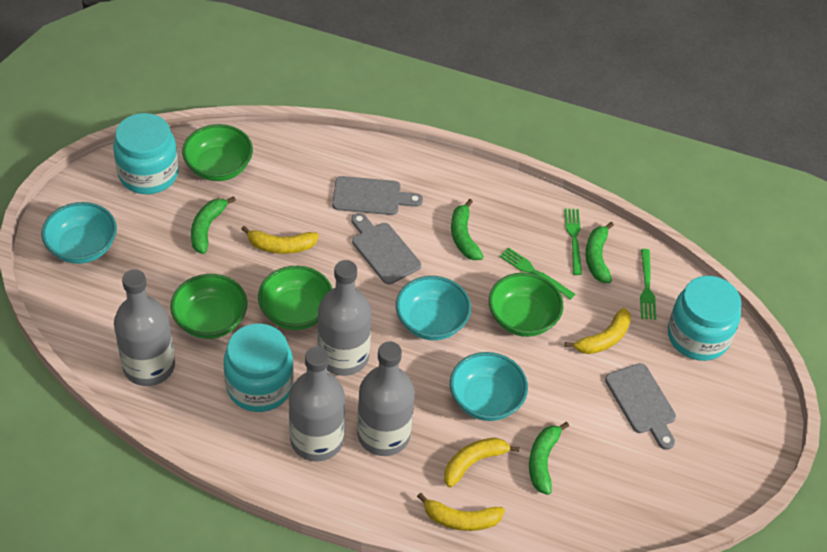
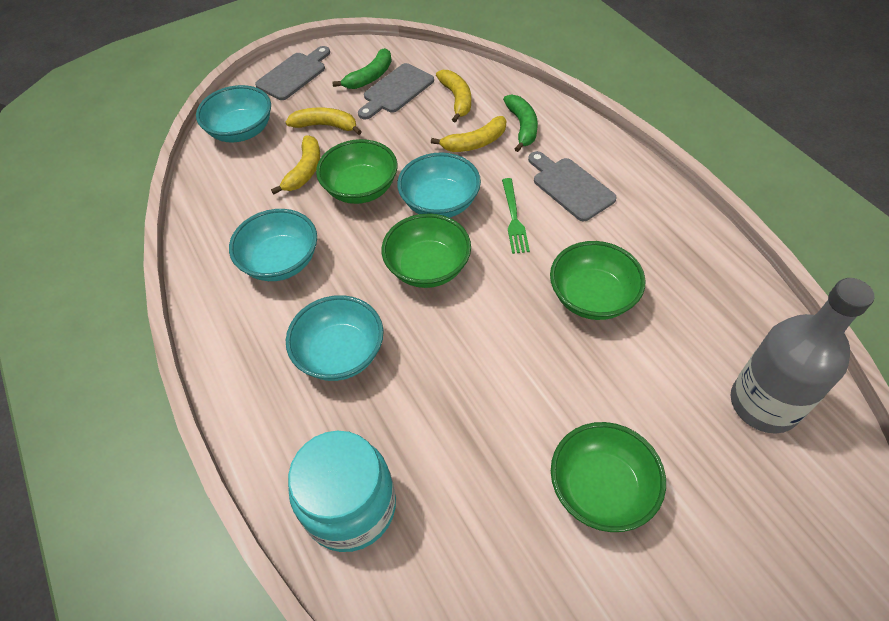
green banana: [191,196,236,254] [451,199,484,260] [529,422,569,495] [586,222,614,283] = 4 -> [332,48,392,89] [503,95,538,152] = 2
green fork: [499,247,575,300] [564,209,582,275] [640,249,656,320] = 3 -> [502,178,530,254] = 1
grey bottle: [114,269,175,386] [289,346,345,461] [318,260,372,376] [357,341,415,456] = 4 -> [730,278,875,434] = 1
turquoise bowl: [42,202,117,264] [396,276,471,340] [450,352,528,421] = 3 -> [196,85,271,143] [229,209,317,281] [286,295,384,381] [397,152,481,218] = 4
turquoise jar: [113,113,179,194] [224,323,294,412] [668,276,742,361] = 3 -> [288,431,396,552] = 1

